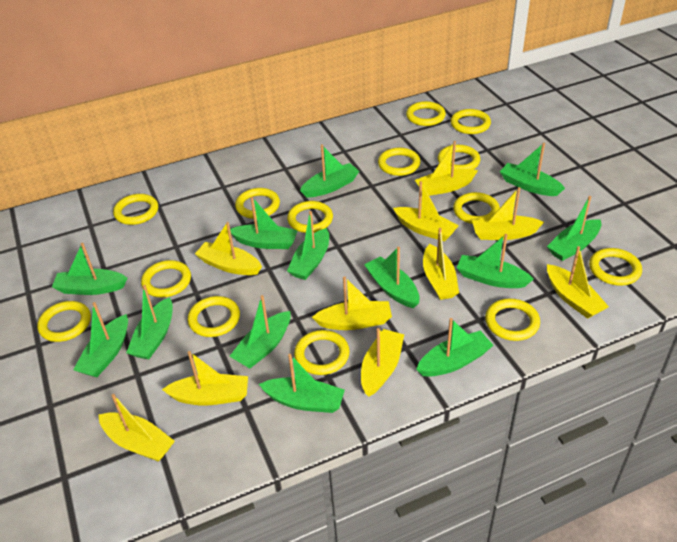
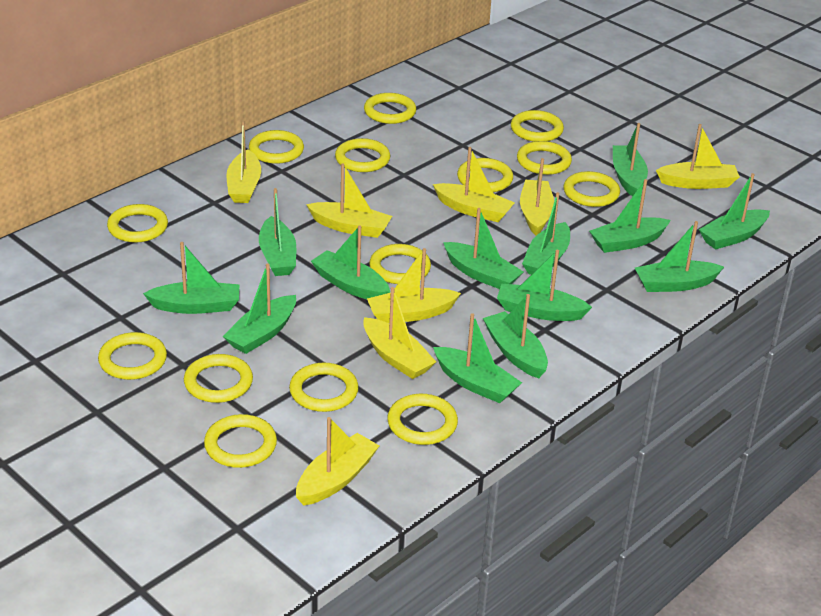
yellow boat: [98,394,175,462] [162,351,248,406] [195,222,262,275] [312,276,392,330] [361,328,404,397] [393,181,459,242] [415,141,478,196] [423,228,459,300] [472,187,544,240] [547,246,609,319] = 10 -> [226,121,261,203] [296,417,379,505] [306,163,392,238] [363,287,436,379] [367,248,461,323] [433,147,515,222] [520,158,554,236] [656,124,740,189] = 8

